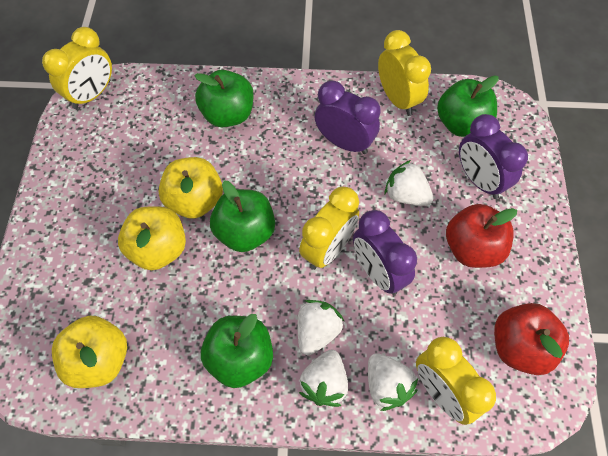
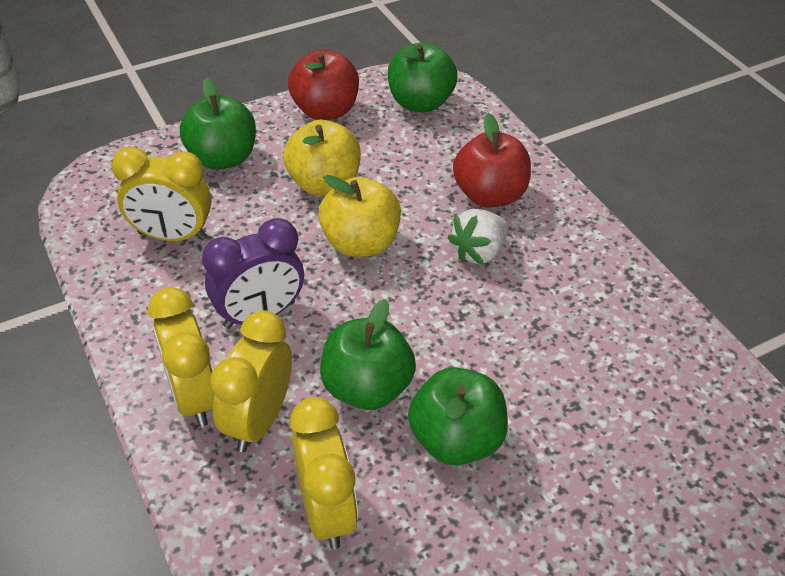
purple clock: [315,80,380,154] [353,210,417,295] [459,114,528,199] = 3 -> [202,218,304,329] = 1
white strawberry: [298,300,344,355] [299,350,348,407] [368,353,418,411] [384,160,434,206] = 4 -> [448,209,509,265] = 1
yellow apple: [52,316,127,388] [118,206,186,270] [159,157,223,219] = 3 -> [283,120,361,196] [318,175,401,257] = 2

